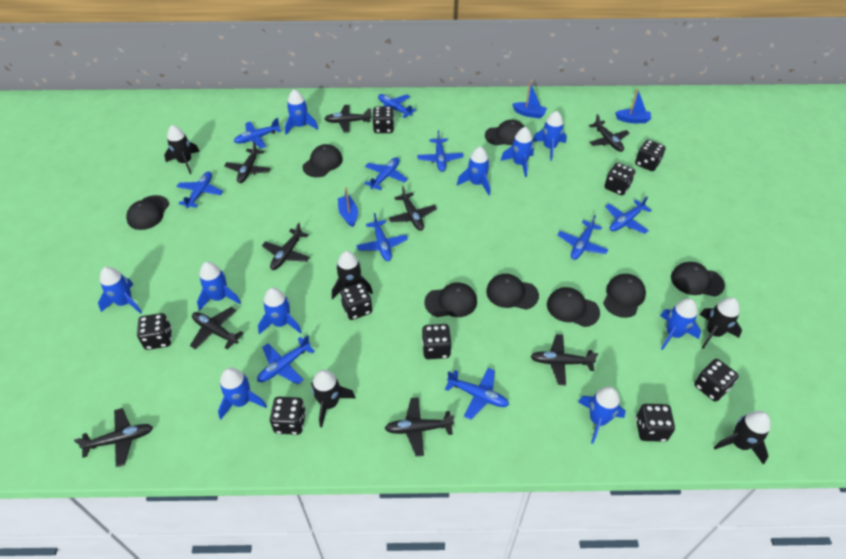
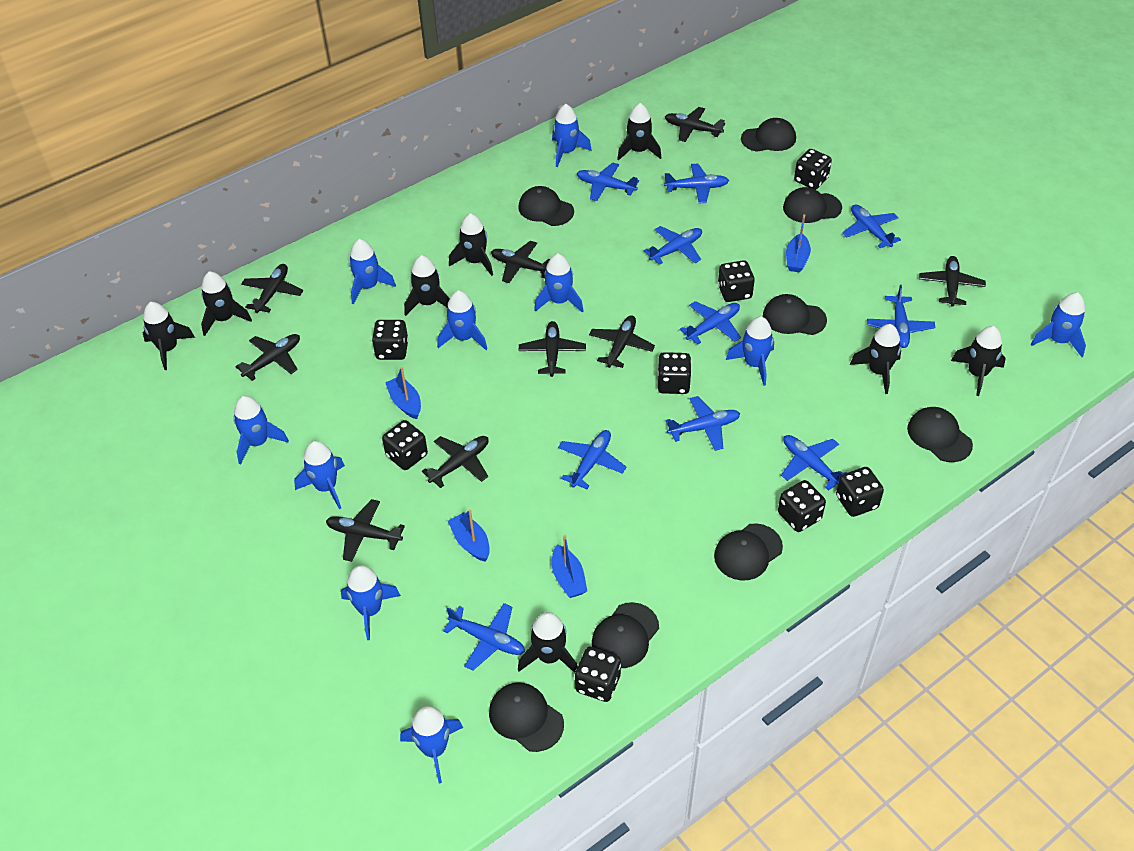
black dice: [137,313,172,350] [270,397,306,435] [340,282,372,320] [373,106,394,133] [422,324,452,359] [604,163,635,195] [635,140,666,171] [636,404,675,442] [694,359,739,402] = 9 -> [372,320,408,360] [382,420,428,470] [575,647,621,702] [657,352,691,394] [718,260,755,302] [778,480,826,532] [794,149,832,190] [836,467,884,517] = 8
black rocket: [164,125,200,174] [311,370,356,427] [332,251,373,299] [699,297,742,349] [713,411,771,465] = 5 -> [142,302,195,370] [201,271,252,336] [404,255,450,316] [449,213,493,276] [518,612,578,673] [617,103,661,161] [850,324,901,394] [951,326,1006,396] = 8
blue boat: [338,187,358,227] [512,82,547,119] [615,89,651,123] = 3 -> [385,367,421,419] [448,509,490,561] [552,535,587,598] [786,214,811,272] = 4

